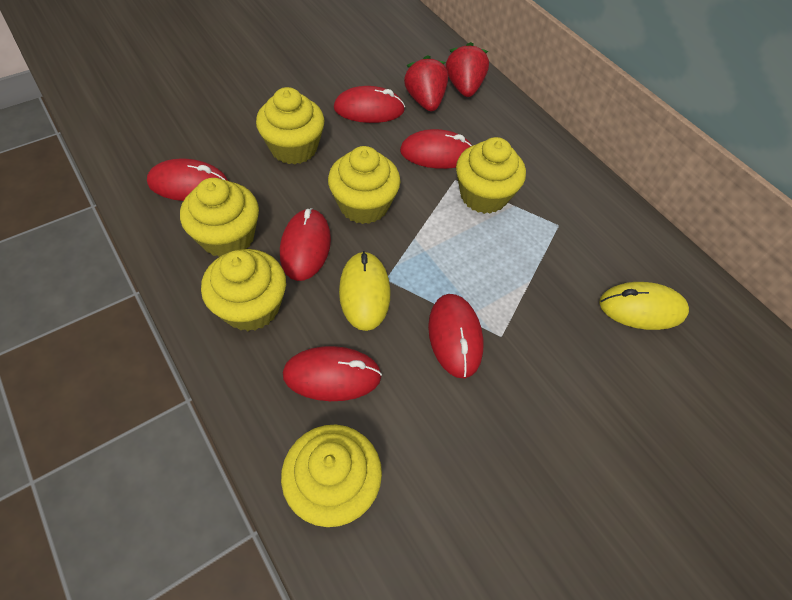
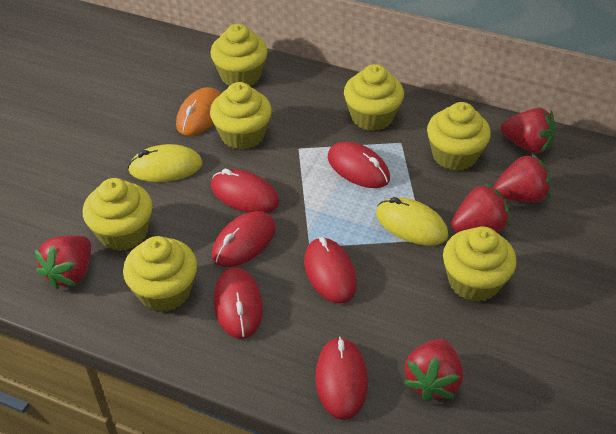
orange mouse: none = 0 -> [176,87,221,136] = 1
red strawberry: [404,55,448,111] [446,42,489,97] = 2 -> [34,235,91,289] [404,339,463,402] [451,183,510,232] [493,153,551,203] [501,108,555,154] = 5
yellow cupcake: [180,178,259,257] [201,249,286,331] [256,87,324,165] [281,425,382,527] [328,146,400,224] [456,137,526,214] = 6 -> [83,178,153,251] [123,236,197,312] [210,24,268,86] [210,82,272,150] [344,64,404,131] [427,102,491,171] [443,226,516,302] = 7

